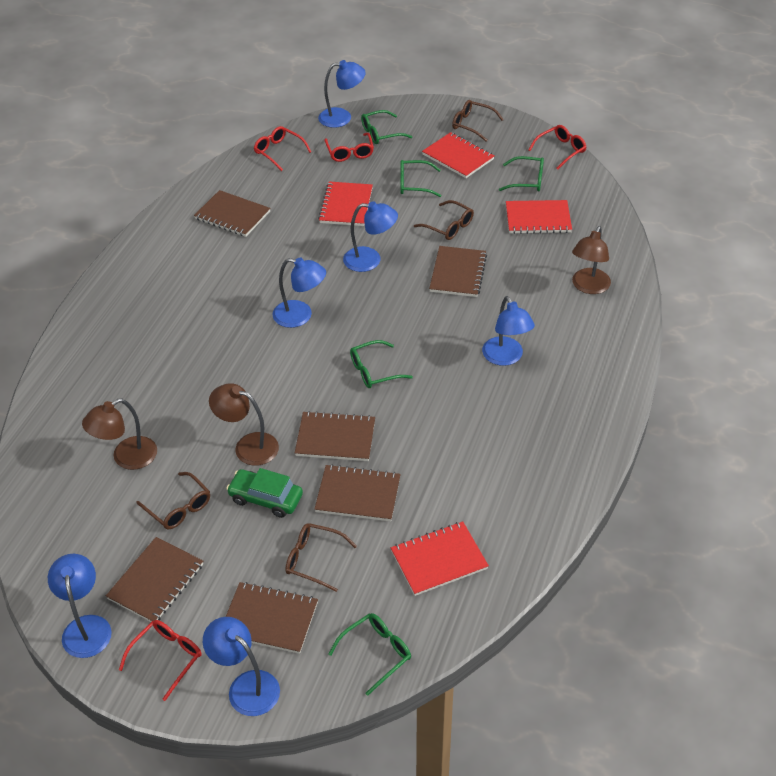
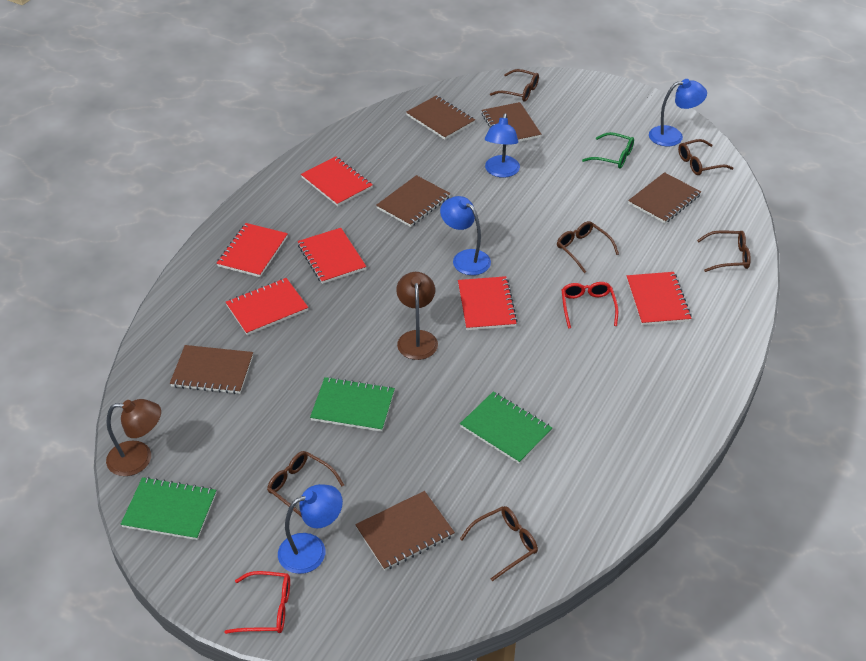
blue lamp: [48,554,112,658] [203,617,280,716] [273,257,326,328] [318,60,366,128] [343,201,398,272] [482,296,535,366] = 6 -> [278,484,343,574] [440,196,491,275] [485,113,520,178] [649,79,707,146] = 4
brown glasses: [136,472,210,529] [285,523,357,592] [414,200,474,240] [452,100,504,142] = 4 -> [267,451,344,517] [460,506,538,581] [490,69,539,102] [557,221,619,273] [678,139,733,175] [697,230,751,272] = 6
brown lamp: [82,399,157,470] [209,383,279,466] [572,226,611,294] = 3 -> [106,399,161,476] [396,272,438,360] = 2
green car: [226,468,303,518] = 1 -> none = 0
green glasses: [329,613,411,696] [350,340,413,388] [361,110,412,144] [400,160,441,197] [499,156,544,191] = 5 -> [582,132,634,169] = 1
green notebook: none = 0 -> [121,477,216,540] [310,377,395,432] [460,392,552,464] = 3
red glasses: [119,620,202,701] [254,126,311,171] [324,133,374,162] [529,125,586,170] = 4 -> [225,571,290,634] [562,282,618,329] = 2
red notebook: [318,182,373,226] [391,521,489,596] [422,132,494,178] [506,200,572,234] = 4 -> [217,223,288,277] [226,278,308,335] [298,228,366,284] [301,156,373,206] [458,276,518,330] [627,272,692,325] = 6

